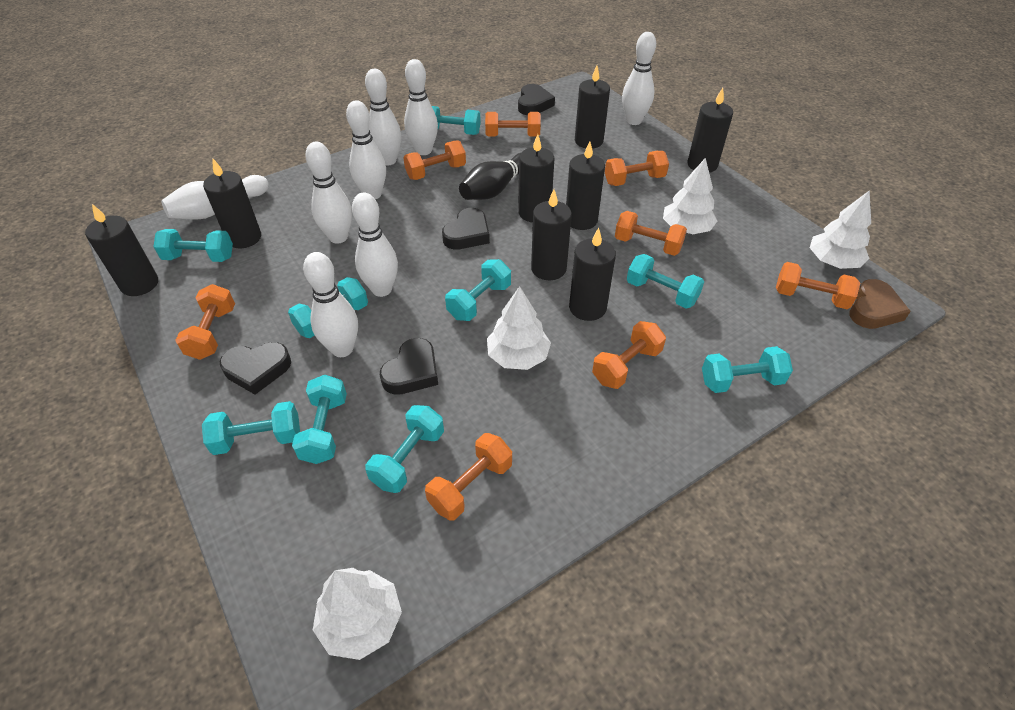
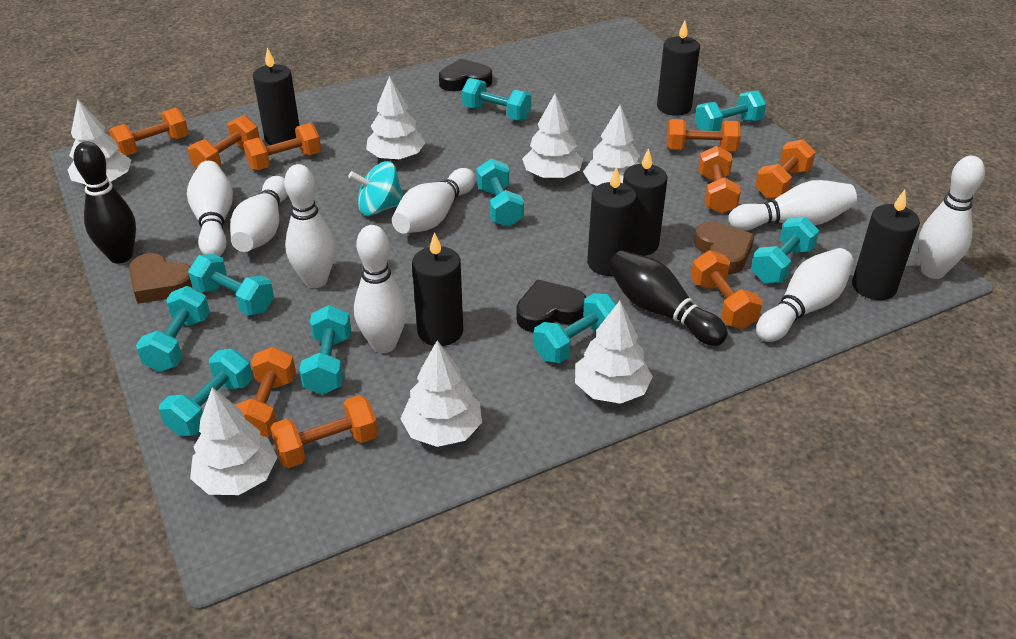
black bowling pin: [459,153,521,200] = 1 -> [74,141,136,264] [608,250,728,346] = 2
black candle: [85,204,158,296] [203,159,261,249] [518,134,554,223] [531,189,572,280] [566,141,605,230] [569,228,616,321] [575,66,610,149] [687,88,733,173] = 8 -> [253,48,300,145] [412,232,463,346] [587,167,637,276] [623,148,667,256] [657,20,700,116] [852,190,920,300] = 6
black heart: [219,342,291,395] [380,338,438,395] [442,208,490,250] [518,84,555,115] = 4 -> [439,58,492,91] [516,280,586,332] = 2
brown heart: [849,279,911,329] = 1 -> [129,253,192,304] [694,222,755,274] = 2
orange dumbbell: [175,284,235,360] [403,140,466,180] [425,433,512,520] [485,112,541,137] [592,321,666,389] [605,151,669,186] [615,211,687,256] [776,262,860,309] = 8 -> [109,108,189,156] [188,115,260,168] [235,347,296,437] [243,123,321,170] [270,395,378,468] [667,119,741,151] [691,250,763,329] [698,146,741,214] [755,140,816,199] = 9
turquoise spinning top: none = 0 -> [348,161,403,216] = 1
white tree: [313,568,402,660] [487,286,551,370] [663,157,717,234] [810,190,871,269] = 4 -> [68,100,131,184] [190,387,277,495] [366,76,425,161] [400,341,482,447] [522,94,583,179] [575,301,653,404] [583,105,640,186] = 7

